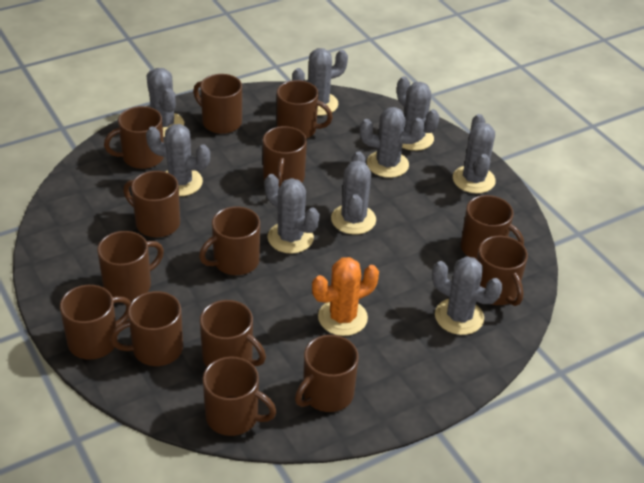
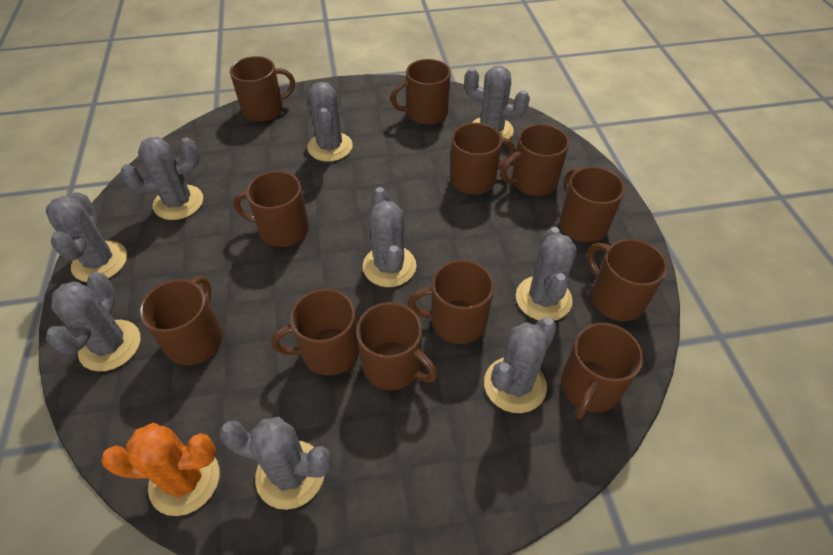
brown mug: [60,285,131,360] [97,231,164,301] [104,106,164,169] [110,291,183,366] [123,171,180,237] [193,74,242,134] [199,206,260,275] [200,300,266,367] [203,356,276,436] [263,126,307,187] [277,80,333,138] [295,335,359,412] [461,195,524,259] [477,236,528,306] = 14 -> [139,276,223,365] [230,56,295,122] [233,171,309,247] [271,289,360,376] [356,302,438,390] [391,59,451,125] [408,260,494,344] [450,123,515,194] [500,124,569,196] [559,166,625,242] [561,323,643,419] [587,239,668,321] = 12

